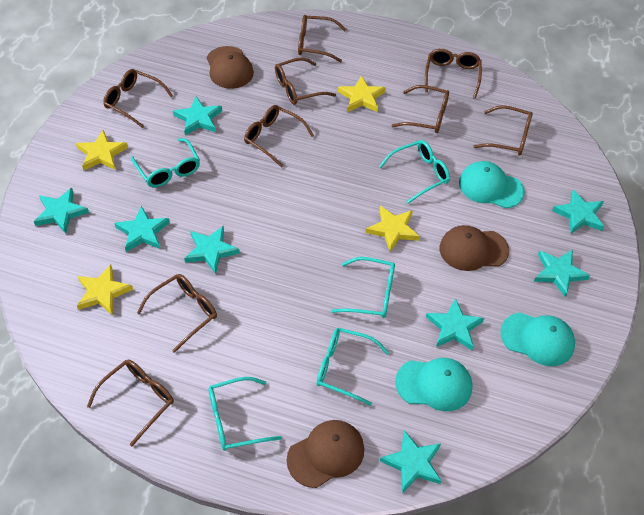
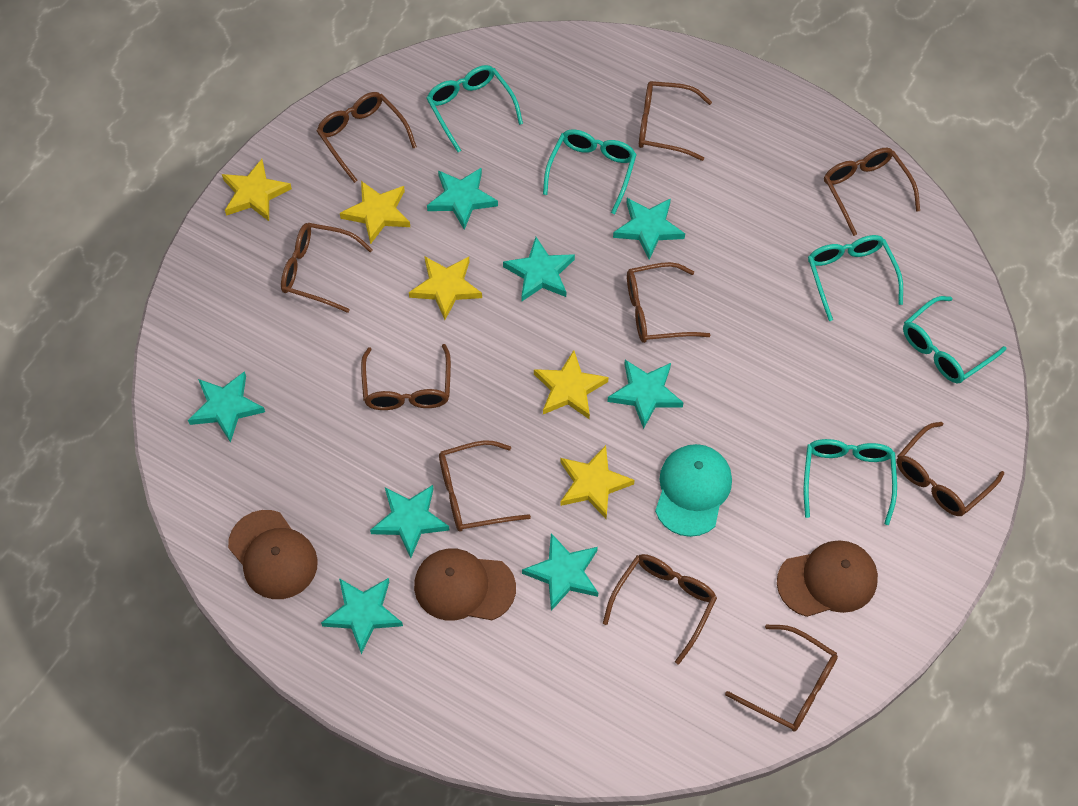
brown glasses: [87,360,174,446] [103,69,173,128] [137,274,217,353] [244,105,314,168] [275,57,336,105] [298,15,346,63] [391,85,449,133] [425,49,482,99] [473,105,533,156] = 9 -> [281,223,373,313] [317,92,417,183] [361,344,451,410] [439,440,531,532] [603,554,717,665] [627,262,711,343] [639,81,712,161] [725,625,838,732] [824,148,920,236] [897,422,1004,516] = 10
turquoise cap: [395,358,472,411] [459,161,525,208] [500,312,575,366] = 3 -> [655,444,732,537] = 1
yellow star: [76,130,128,171] [77,265,133,316] [338,76,386,112] [366,206,420,252] = 4 -> [222,159,292,221] [340,181,410,244] [409,256,482,320] [534,350,609,419] [560,445,635,519] = 5

